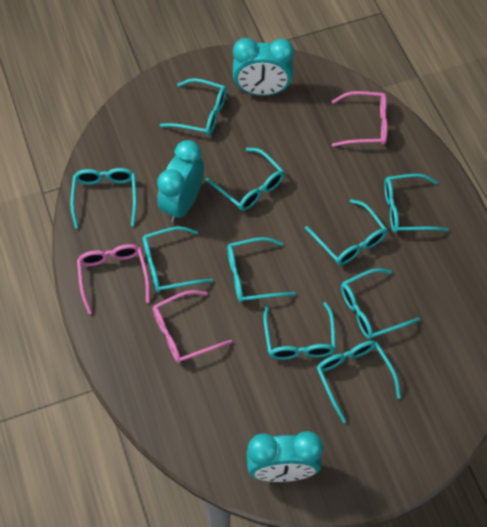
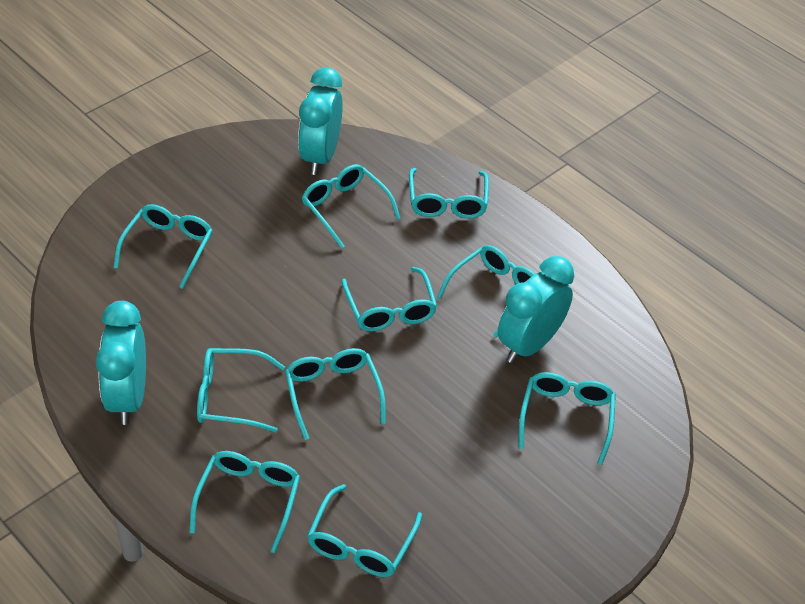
pink glasses: [77,244,150,314] [153,290,232,363] [332,91,388,147] = 3 -> none = 0

